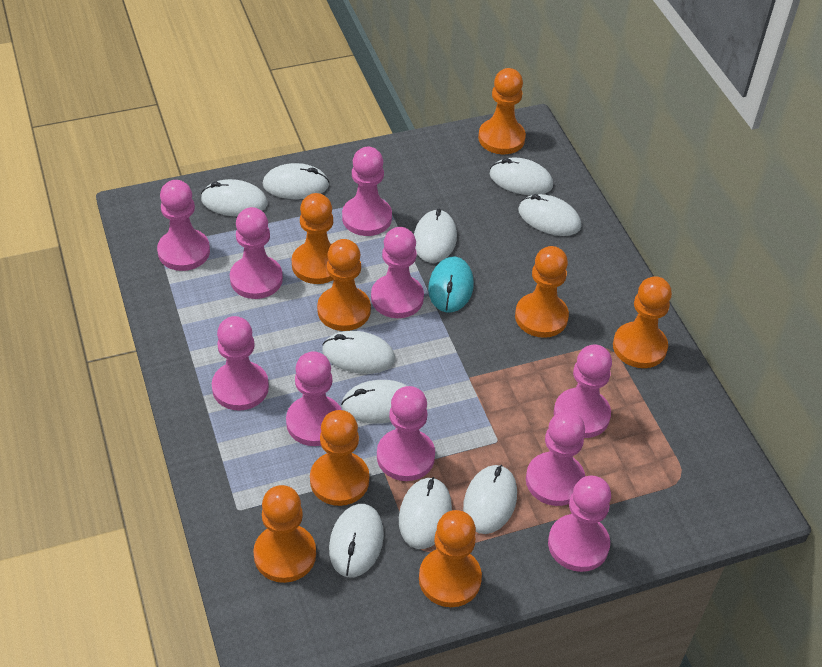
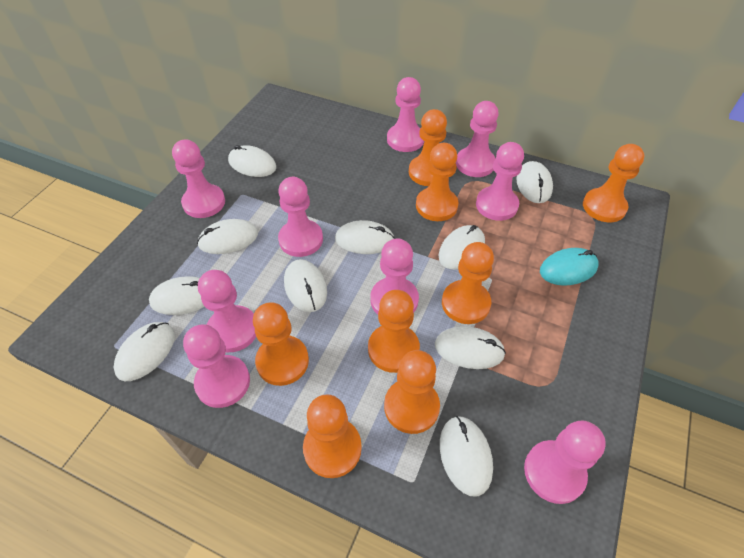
pink pawn: [157,180,210,271] [212,316,269,411] [230,207,283,299] [286,351,342,446] [342,147,392,236] [371,227,424,318] [377,386,435,481] [526,411,585,506] [548,476,611,572] [554,344,612,438] = 10 -> [172,139,225,218] [183,324,250,408] [198,270,256,352] [278,177,323,257] [370,238,419,314] [387,77,424,152] [456,101,499,177] [476,142,524,221] [524,421,606,504] = 9

